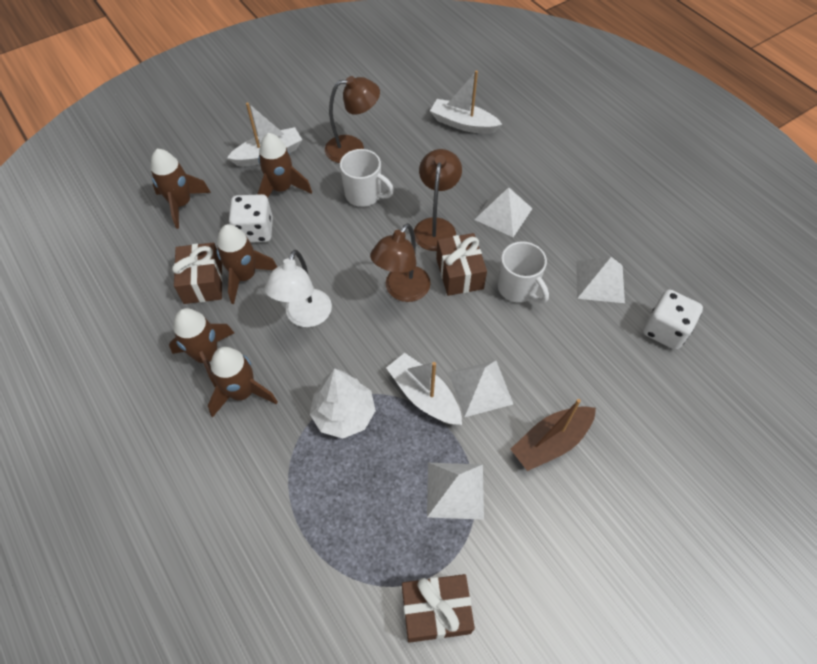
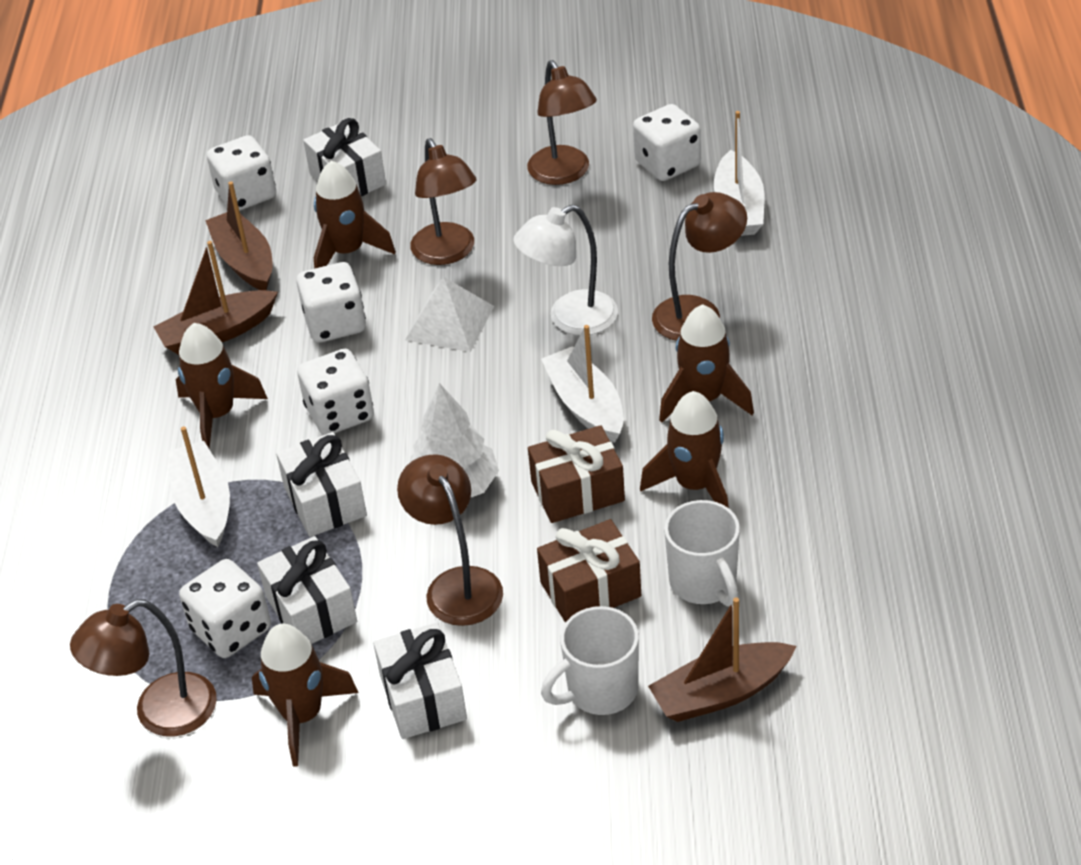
brown boat: [510,399,596,471] = 1 -> [154,241,278,355] [205,181,273,290] [648,597,796,722] = 3
brown gift: [172,243,223,304] [402,574,475,643] [436,233,487,296] = 3 -> [528,425,625,523] [537,519,641,623] = 2
brown lamp: [325,76,380,163] [370,223,431,302] [414,149,462,251] = 3 -> [70,599,217,737] [397,454,503,626] [410,138,476,265] [527,60,597,185] [652,192,747,341] = 5
white dice: [229,194,273,243] [643,289,703,350] = 2 -> [179,559,271,658] [207,135,276,211] [297,262,366,343] [297,349,374,435] [633,104,701,181] = 5
white gift: none = 0 -> [257,536,357,644] [276,432,367,537] [303,118,386,196] [373,623,467,739] = 4
white pyramid: [427,463,484,520] [449,360,513,417] [474,187,533,237] [576,257,625,303] = 4 -> [405,277,494,352] = 1

